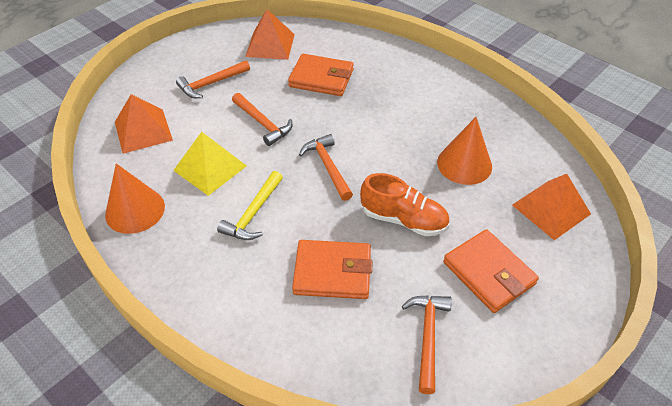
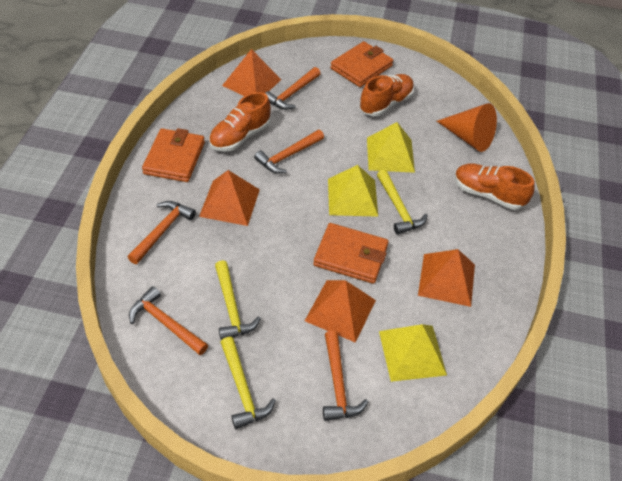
orange cone: [105,163,165,234] [437,117,492,185] = 2 -> [437,103,497,152] = 1
orange hammer: [176,61,250,98] [232,93,292,146] [299,134,353,201] [402,296,452,394] = 4 -> [128,201,196,264] [129,286,208,355] [254,130,324,174] [265,67,321,110] [323,330,368,421] = 5
orange pyramid: [115,94,173,154] [245,9,295,60] [512,174,591,240] = 3 -> [199,170,260,226] [222,49,281,96] [305,280,376,343] [418,249,475,307] = 4
orange shoe: [360,173,450,236] = 1 -> [209,92,271,152] [359,74,414,116] [454,163,535,210] = 3
yellow hammer: [217,171,283,240] = 1 -> [215,260,261,340] [220,337,276,429] [377,170,428,235] = 3
yellow pyramid: [173,132,246,196] = 1 -> [328,165,378,217] [367,122,415,173] [379,324,447,382] = 3

